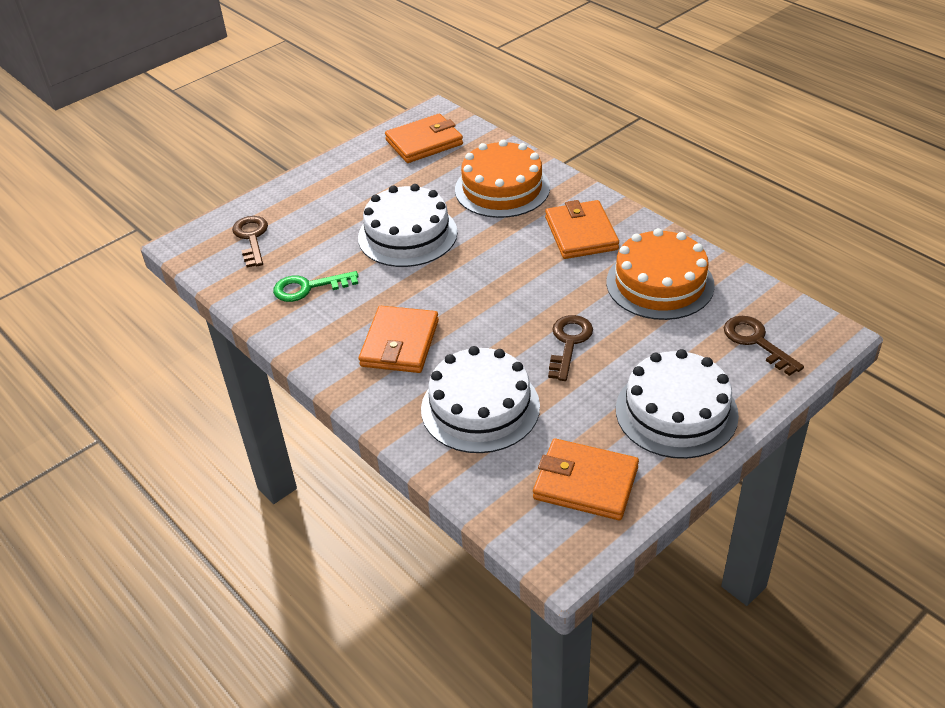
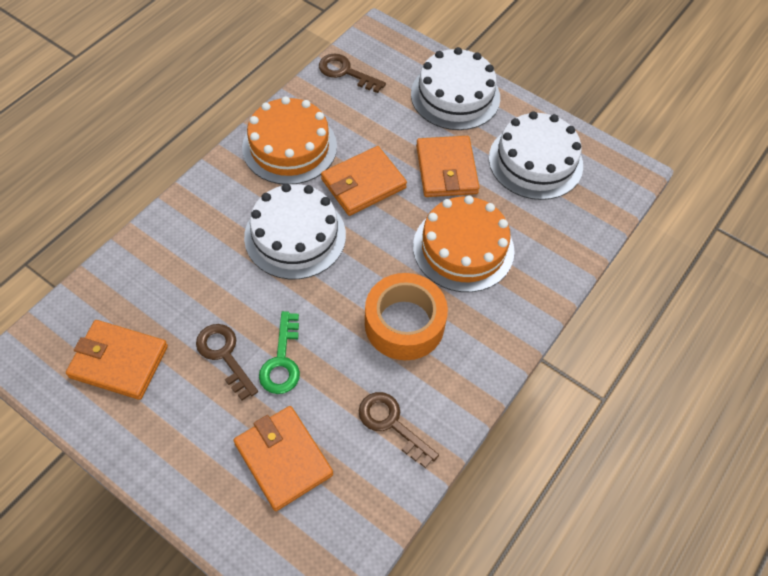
orange tape: none = 0 -> [365,273,448,360] = 1

